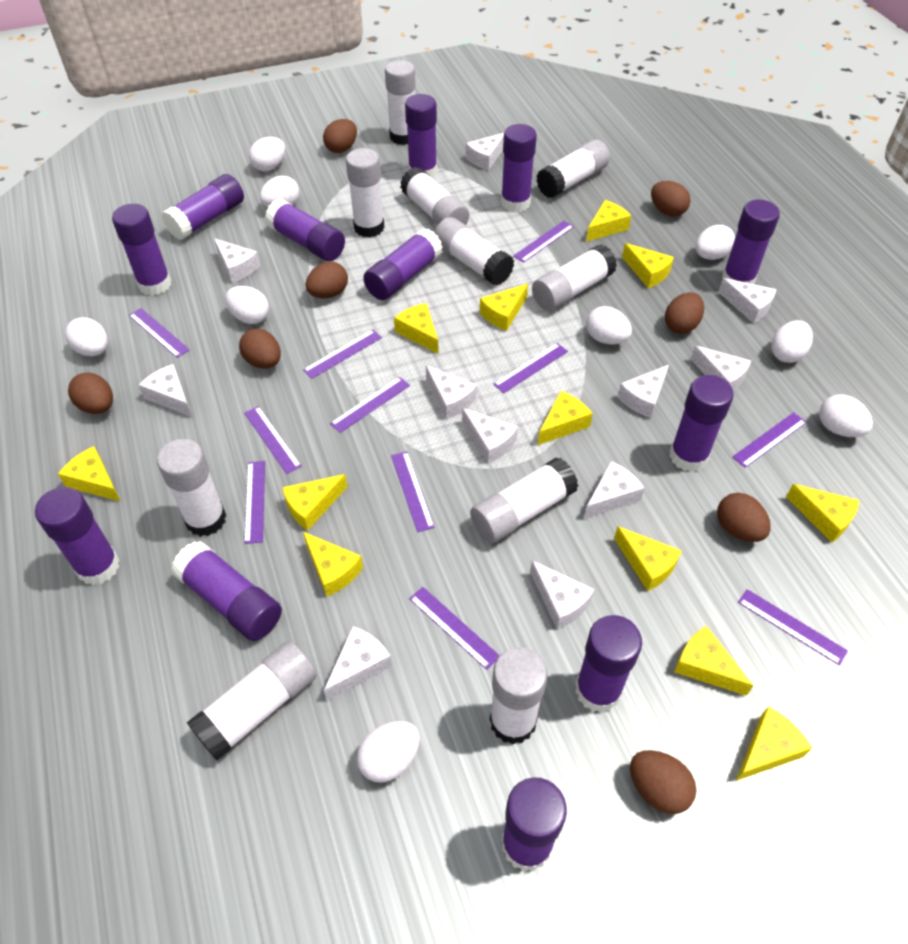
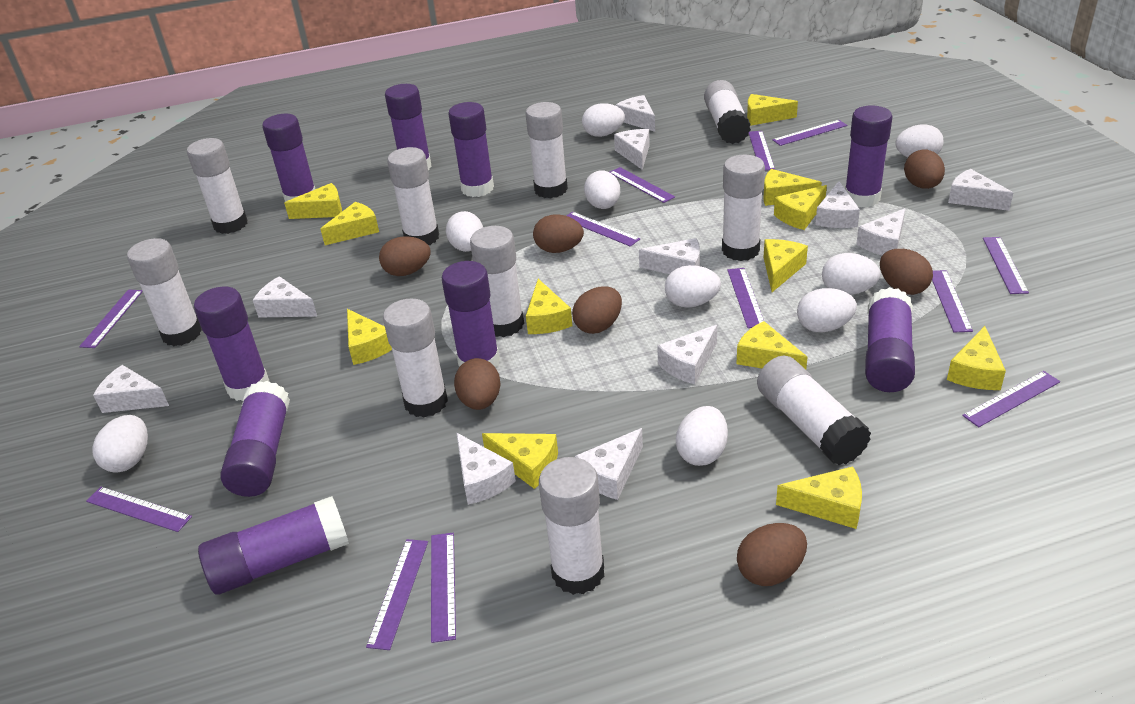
brown egg: [68,373,113,414] [239,329,281,369] [306,261,348,298] [323,119,357,153] [630,750,696,814] [651,181,691,217] [665,292,704,334] [717,493,771,542] = 8 -> [379,236,431,276] [454,358,501,410] [533,214,584,253] [572,286,622,334] [737,523,807,586] [880,249,933,295] [904,149,945,189] = 7
purple glue stick: [35,487,120,585] [112,204,171,296] [162,174,244,240] [171,541,282,641] [265,199,345,261] [363,228,443,300] [405,94,437,178] [501,124,537,212] [502,777,567,872] [575,615,642,713] [669,375,734,472] [722,200,780,284] = 12 -> [194,287,269,401] [198,496,349,595] [220,381,290,497] [262,114,315,202] [385,84,432,170] [442,261,500,368] [448,102,494,197] [845,105,893,208] [865,287,915,392] = 9
purple ruler: [129,308,190,358] [244,406,302,474] [244,461,265,544] [303,329,382,379] [330,377,410,433] [391,451,435,532] [409,587,500,670] [493,343,568,393] [513,221,574,263] [732,412,807,468] [738,589,848,665] = 11 -> [79,290,143,348] [86,487,192,532] [366,539,428,650] [431,533,456,643] [566,212,640,247] [610,167,675,203] [727,268,764,328] [749,131,775,171] [772,120,847,146] [932,270,973,332] [962,371,1060,427] [983,237,1029,294] = 12

